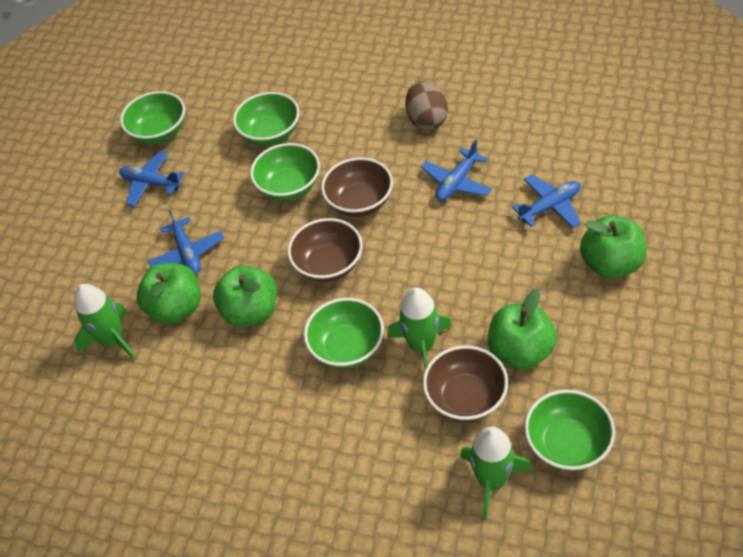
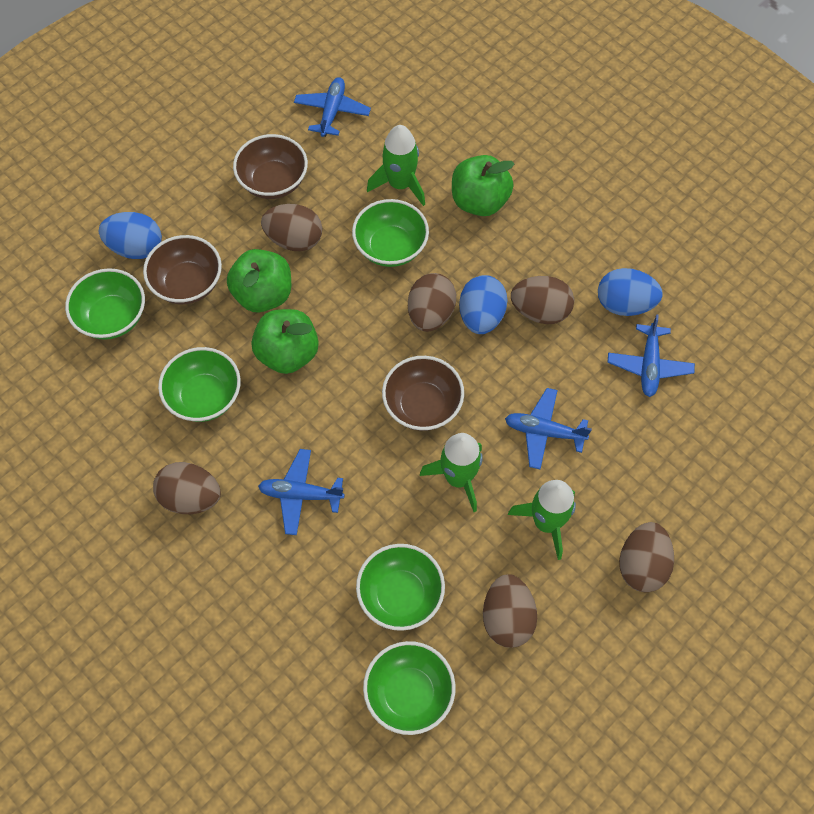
blue egg: none = 0 -> [99,212,162,259] [459,275,508,334] [598,268,663,316] = 3
brown egg: [405,81,448,130] = 1 -> [153,462,221,514] [261,204,322,251] [408,273,456,332] [483,574,537,648] [511,276,574,324] [619,522,674,592] = 6
green apple: [137,263,201,324] [213,265,277,327] [488,289,557,370] [580,216,647,278] = 4 -> [227,249,291,312] [252,309,319,374] [452,155,514,216] = 3

